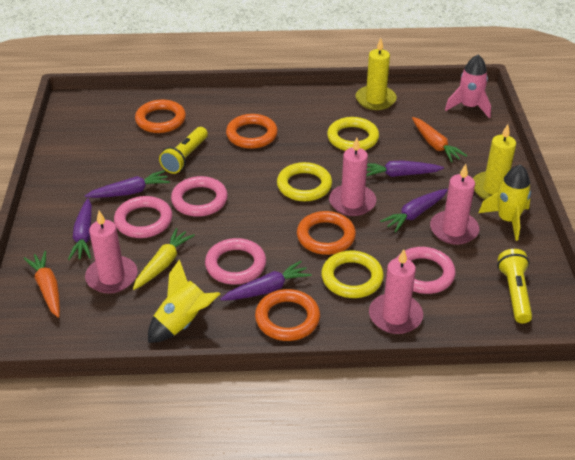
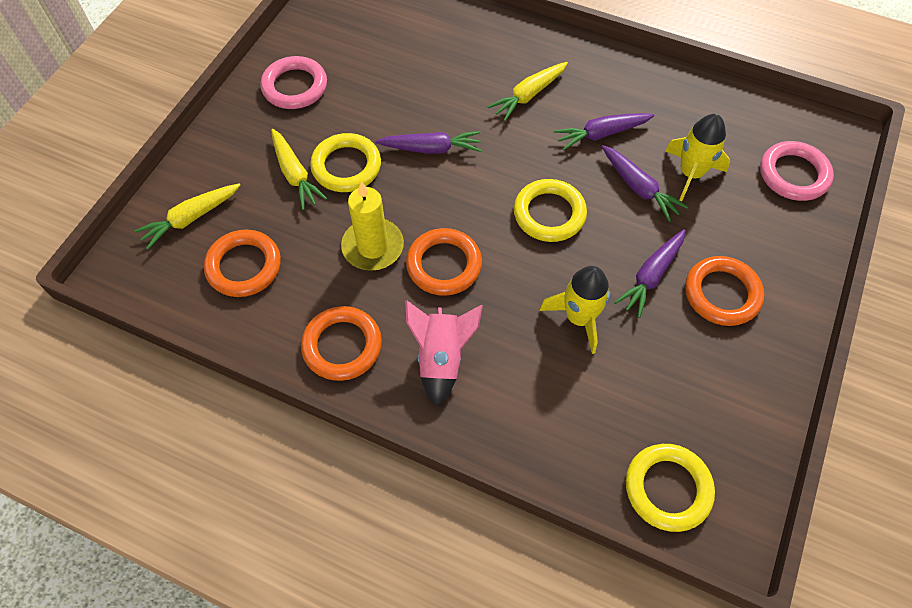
orange carrot: [23,251,60,318] [412,117,467,162] = 2 -> none = 0
pink candle: [85,211,137,294] [329,137,376,216] [369,249,423,334] [430,164,479,245] = 4 -> none = 0
pink ring: [114,196,172,238] [171,176,228,217] [205,238,266,285] [397,247,456,294] = 4 -> [260,56,327,109] [760,141,834,201] = 2
purple carrot: [68,199,92,260] [85,170,170,198] [220,261,312,301] [366,160,444,177] [380,189,448,233] = 5 -> [375,131,481,154] [554,113,655,150] [602,145,688,222] [614,229,685,318] = 4
yellow candle: [356,38,397,110] [473,124,516,200] = 2 -> [341,181,404,271] = 1
yellow carrot: [133,228,195,290] = 1 -> [134,183,241,249] [271,129,327,210] [487,62,568,121] = 3
yellow flashlight: [159,127,208,174] [497,249,532,323] = 2 -> none = 0

